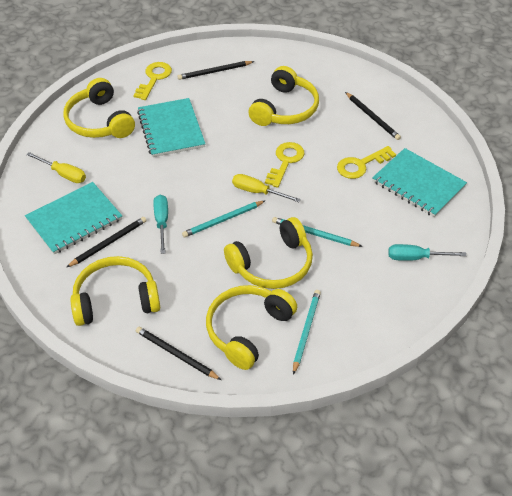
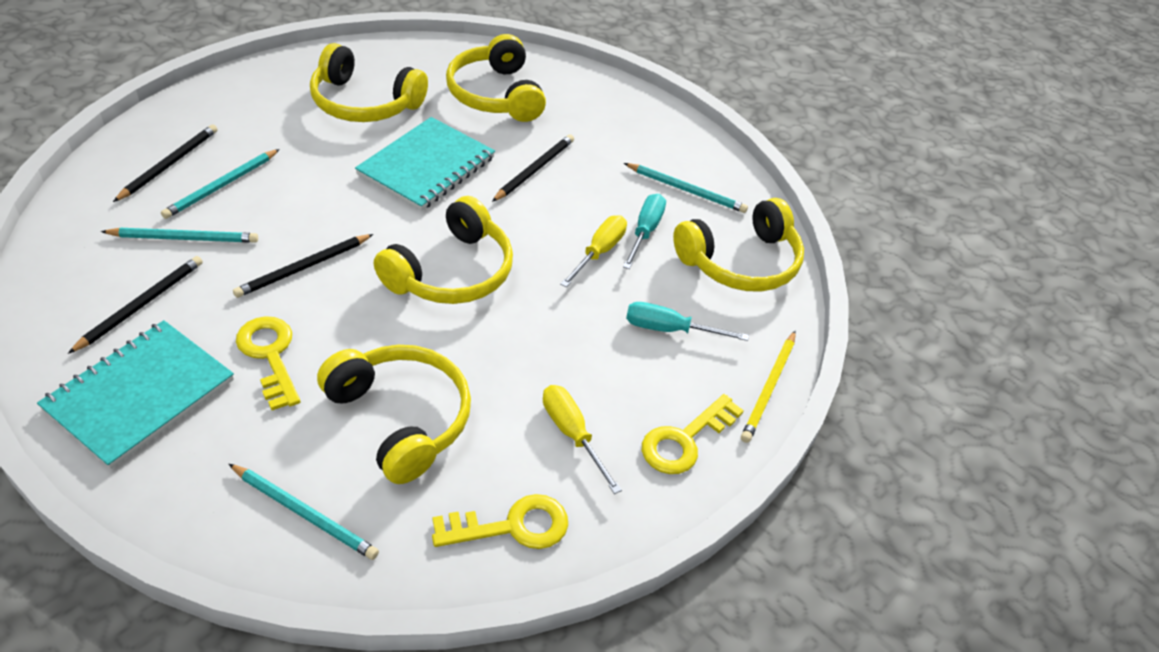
turquoise notebook: [25,182,122,255] [137,98,205,157] [372,148,467,217] = 3 -> [37,320,234,469] [355,117,495,211] = 2
turquoise pencil: [182,201,265,237] [272,217,363,247] [293,290,321,375] = 3 -> [101,228,258,243] [161,149,280,219] [229,464,379,560] [624,163,748,213] = 4
yellow pencil: none = 0 -> [741,331,796,443] = 1

